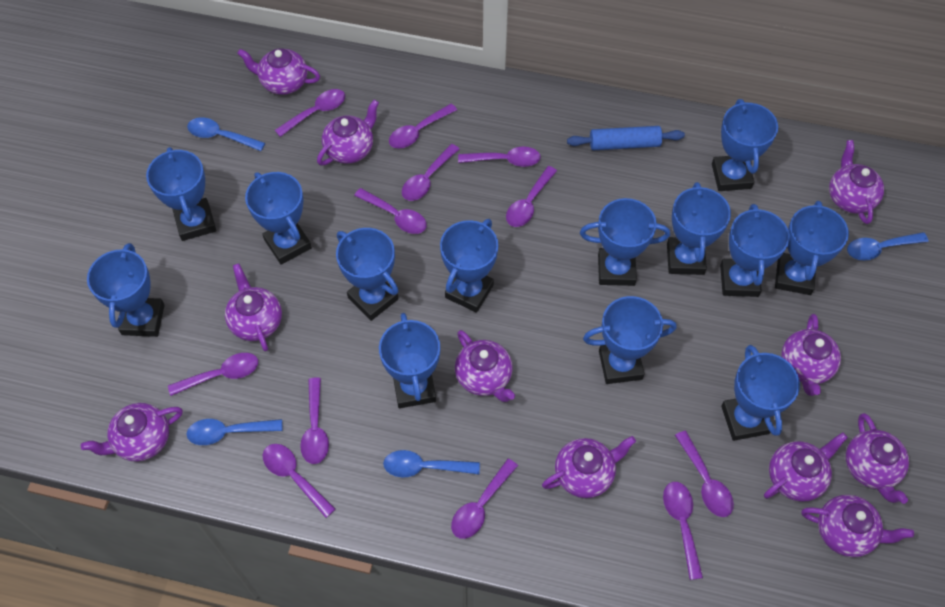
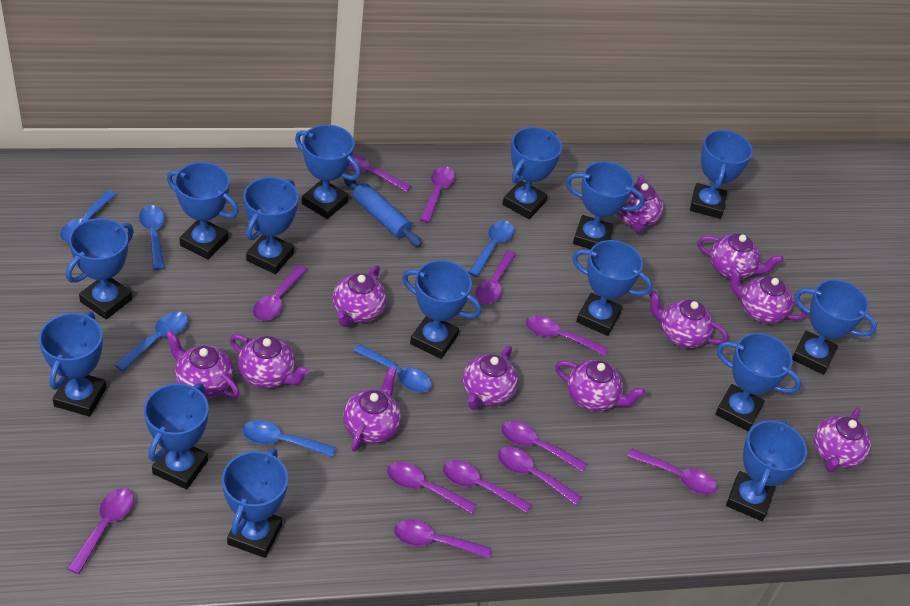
blue spoon: [186,419,283,445] [187,117,265,151] [383,450,480,478] [847,232,928,261] = 4 -> [60,190,117,243] [115,311,188,372] [139,205,165,270] [242,420,336,457] [354,344,432,392] [468,221,514,277] = 6
blue trophy: [87,243,165,337] [146,147,216,241] [245,172,312,265] [336,228,398,321] [379,313,440,408] [440,219,498,313] [580,198,670,286] [583,296,676,384] [667,182,731,275] [712,99,778,191] [720,204,790,297] [721,345,800,441] [775,201,849,295] = 13 -> [39,311,106,417] [66,218,134,320] [144,383,208,489] [167,162,239,260] [222,448,288,558] [244,177,299,274] [295,125,361,219] [402,260,481,359] [502,127,562,219] [566,161,644,249] [572,240,652,336] [690,130,753,219] [715,333,801,431] [726,420,807,521] [792,280,877,375] = 15

